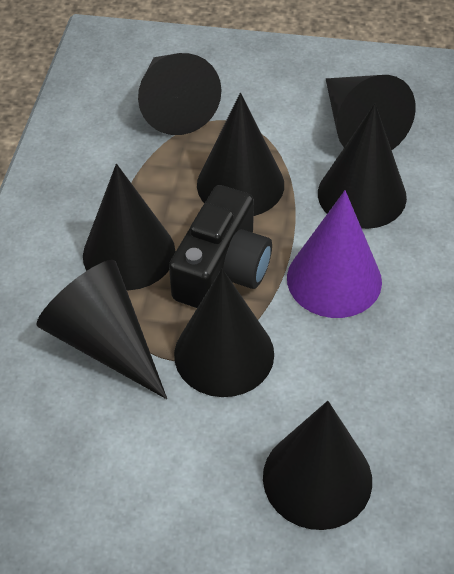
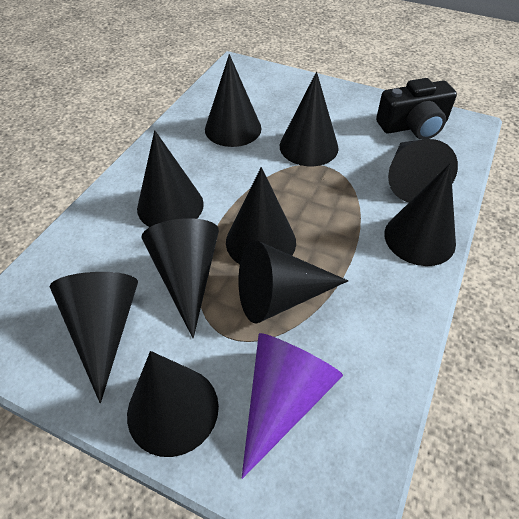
black cone: [37,260,167,399] [83,164,176,290] [138,53,222,135] [174,268,274,397] [197,93,284,216] [263,401,372,530] [318,103,407,229] [326,75,416,150] = 8 -> [49,272,138,403] [127,351,219,457] [137,130,204,227] [141,218,219,338] [205,54,261,147] [226,167,296,264] [238,240,348,324] [280,72,339,166] [384,163,456,266] [388,139,458,202] = 10

